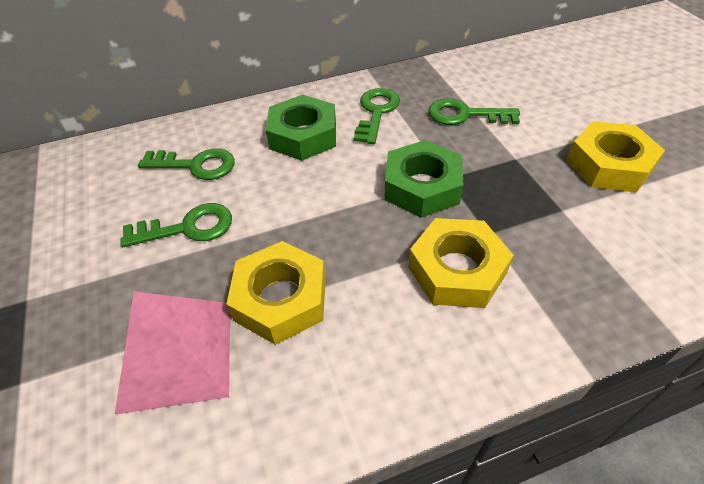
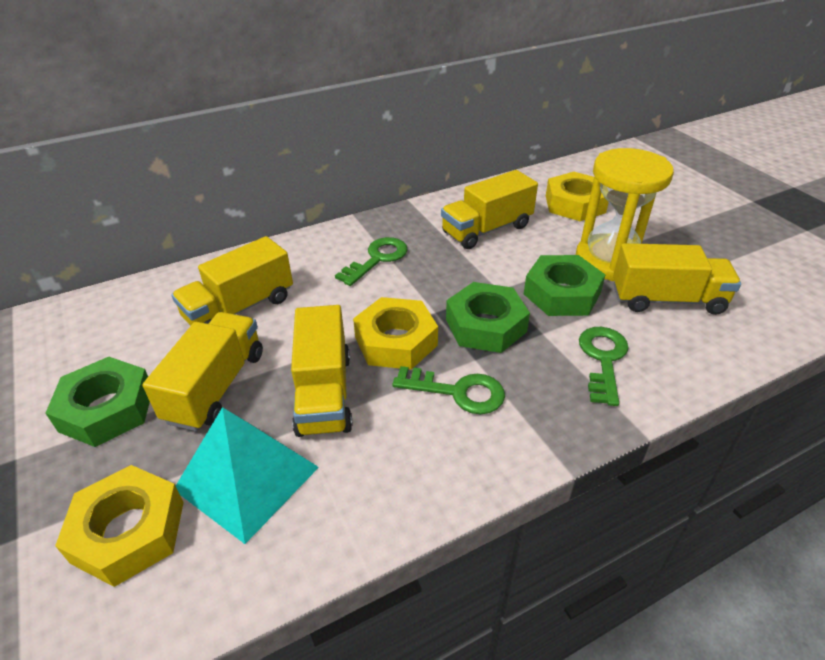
green key: [120,203,232,247] [138,149,235,180] [354,88,400,144] [429,99,520,125] = 4 -> [335,237,408,286] [393,366,505,414] [579,327,629,406] = 3
green nut: [266,95,336,161] [384,140,463,218] = 2 -> [46,357,150,447] [446,282,530,353] [524,255,605,316] = 3
pink pyramid: [114,292,230,415] = 1 -> none = 0
turquoise pyramid: none = 0 -> [176,407,319,544] = 1
yellow hourglass: none = 0 -> [576,148,674,281] = 1
yellow truck: none = 0 -> [142,312,263,431] [171,236,293,326] [291,305,353,437] [441,170,538,249] [613,243,741,315] = 5

